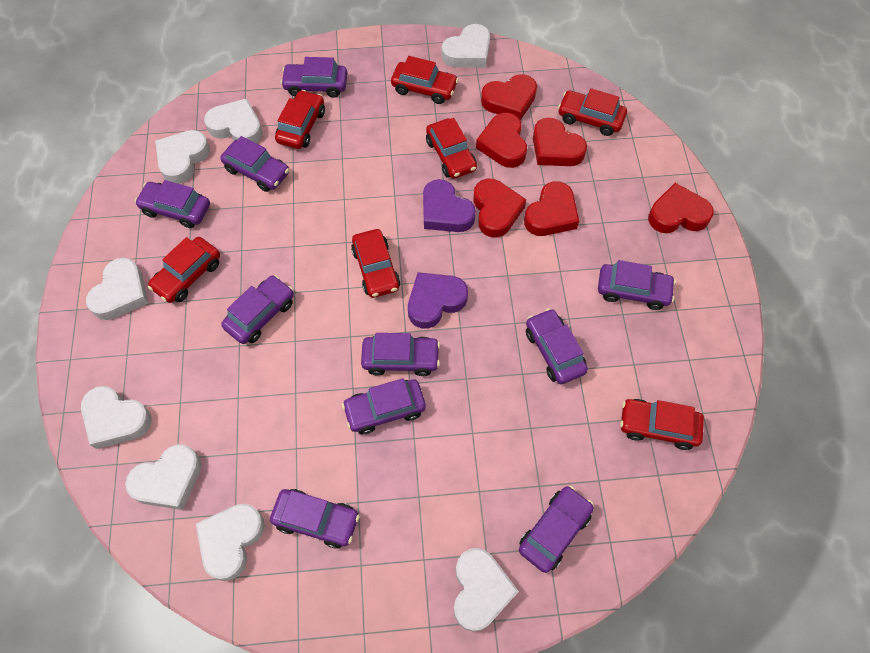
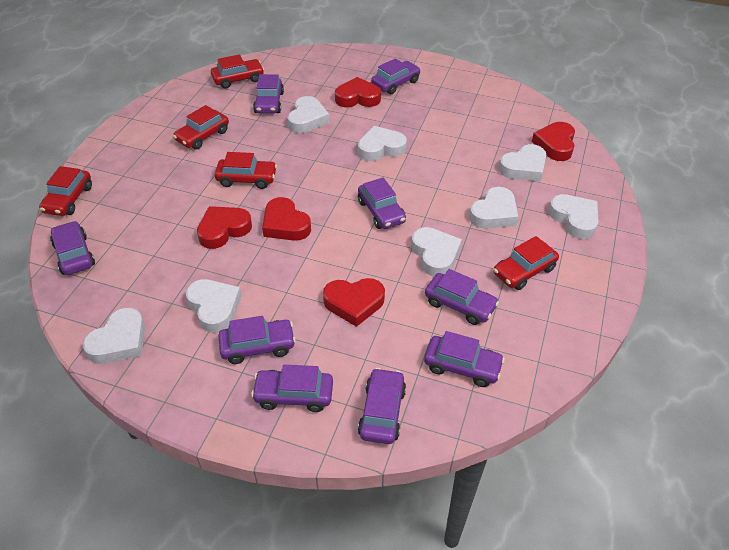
purple car: [135,180,210,228] [220,136,289,192] [221,275,294,344] [270,489,360,549] [281,57,347,98] [342,378,426,434] [361,333,440,376] [519,486,594,573] [526,308,588,384] [598,260,676,310] = 10 -> [50,221,95,275] [218,316,296,364] [251,365,333,412] [253,74,284,114] [358,177,406,229] [358,368,406,444] [371,58,421,95] [424,331,505,387] [425,269,499,325] = 9
purple heart: [408,272,468,329] [423,179,476,232] = 2 -> none = 0
red car: [148,237,220,303] [275,90,325,149] [351,229,400,298] [391,56,459,104] [426,118,477,179] [558,88,627,136] [620,399,704,450] = 7 -> [39,166,92,216] [173,105,229,150] [211,54,264,89] [215,152,277,189] [493,236,559,290] = 5
red heart: [473,179,526,237] [476,113,527,168] [481,74,537,120] [524,181,579,236] [533,118,587,166] [648,183,714,233] = 6 -> [197,206,252,249] [262,197,311,241] [323,278,385,327] [335,77,381,107] [532,122,575,161] = 5

